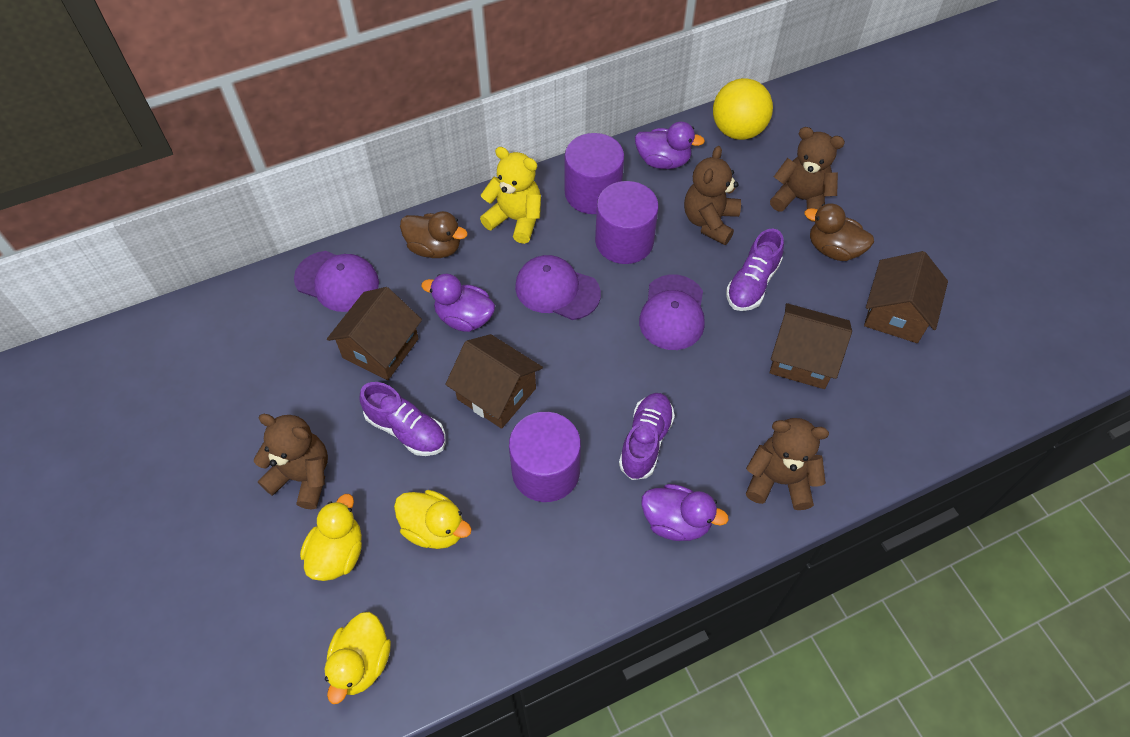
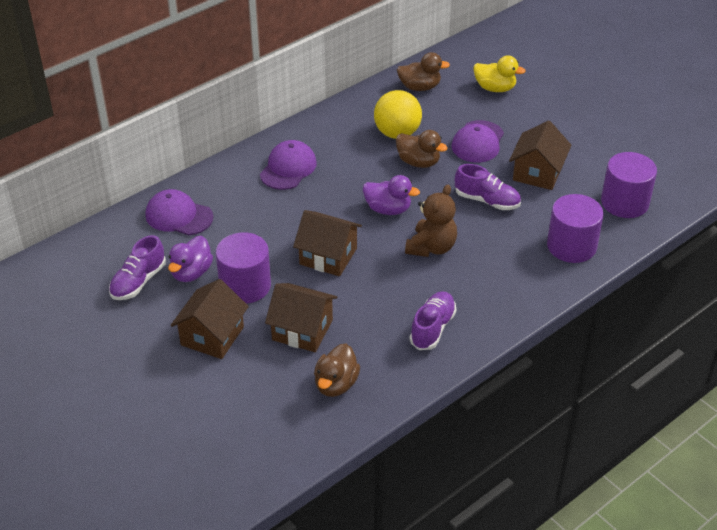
brown duck: [400,211,468,258] [805,203,874,261] = 2 -> [314,344,360,397] [396,130,448,168] [397,52,450,91] = 3
brown teddy bear: [254,414,328,509] [684,146,741,245] [746,418,829,510] [770,127,845,222] = 4 -> [405,185,457,257] = 1
purple duck: [421,274,495,332] [635,122,705,169] [641,484,729,541] = 3 -> [168,236,213,282] [363,175,420,215] = 2
yellow duck: [300,494,362,581] [325,612,391,704] [394,490,472,549] = 3 -> [473,56,526,92] = 1
yellow teddy bear: [480,147,541,244] = 1 -> none = 0

